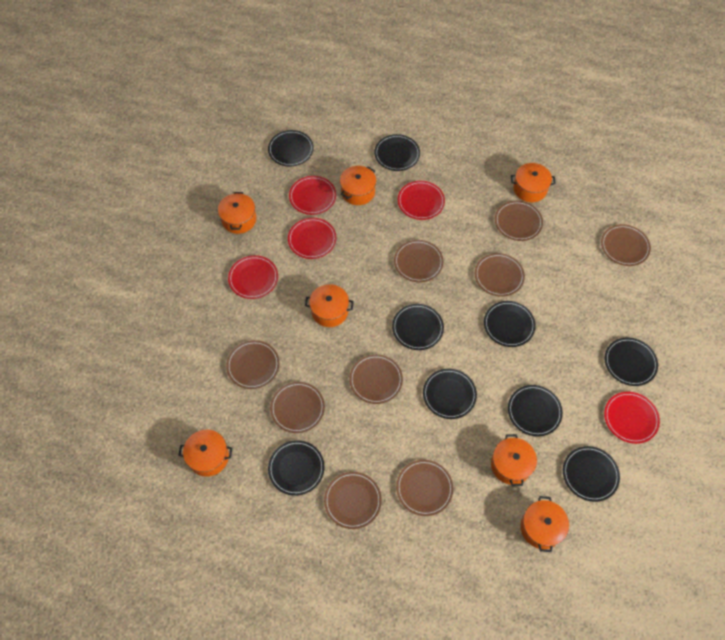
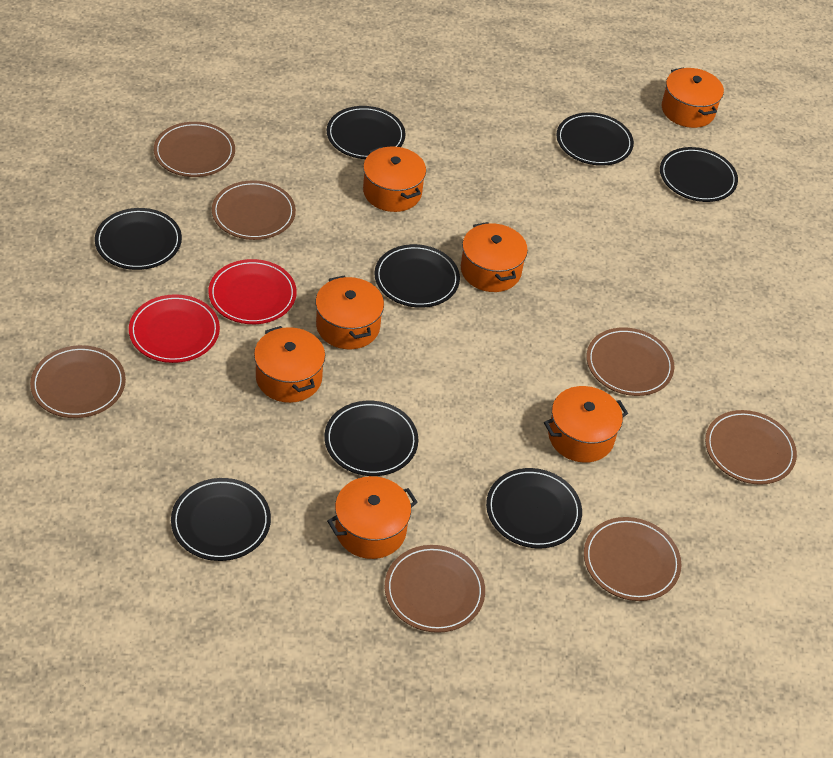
black plate: [268,130,314,166] [268,440,325,496] [374,134,420,171] [392,304,444,350] [423,369,477,419] [484,301,536,347] [508,385,563,437] [563,446,620,502] [605,338,658,386] = 9 -> [95,208,182,270] [171,478,271,561] [324,401,418,476] [327,106,406,159] [374,244,460,308] [486,468,582,548] [556,113,634,166] [660,147,738,202] = 8
brown plate: [226,340,279,389] [270,382,325,433] [324,472,382,529] [349,354,403,404] [394,240,444,282] [396,460,453,516] [475,253,525,297] [495,201,543,241] [601,224,651,266] = 9 -> [30,345,126,418] [154,122,235,177] [212,180,296,240] [385,545,485,633] [584,517,681,601] [586,327,675,396] [705,410,797,485] = 7
red plate: [228,255,278,299] [288,218,336,259] [289,176,336,215] [398,181,445,220] [604,392,660,444] = 5 -> [129,294,220,363] [208,259,297,324] = 2

